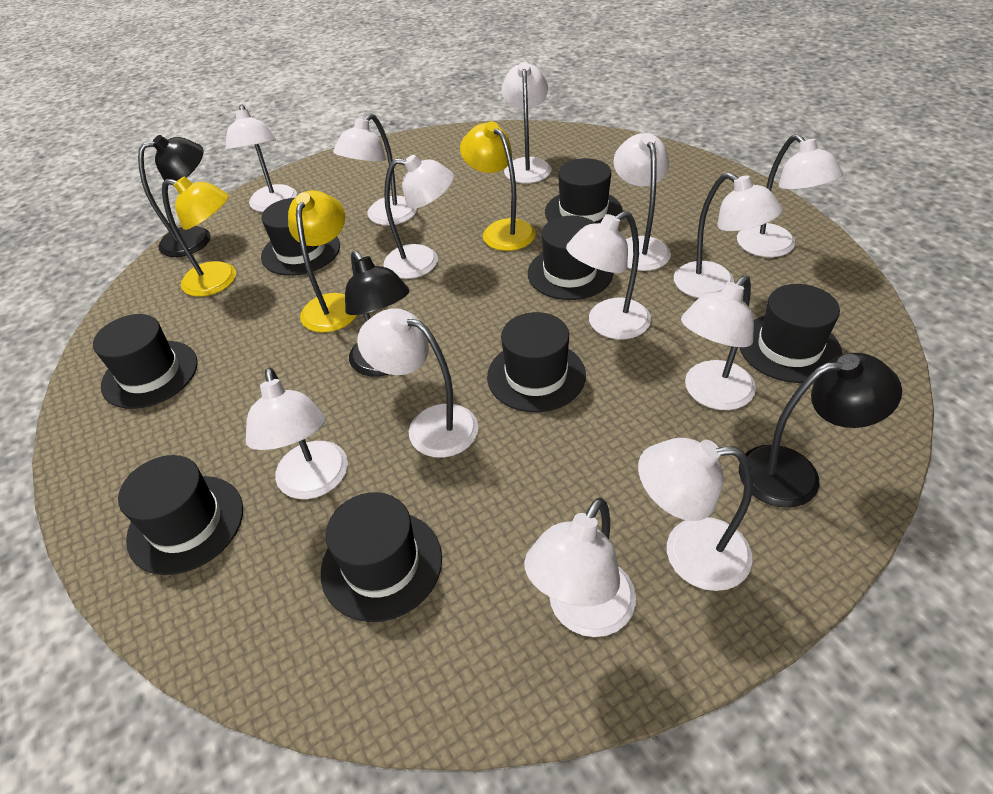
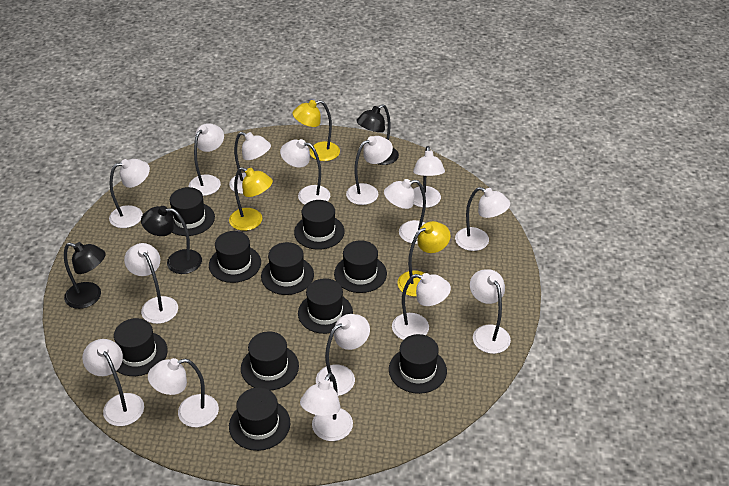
black hat: [93,314,198,409] [118,455,243,575] [261,198,340,276] [321,492,442,622] [487,312,586,412] [528,216,613,300] [545,158,623,223] [739,284,842,383] = 8 -> [114,318,168,376] [170,187,215,236] [209,231,261,283] [229,387,290,451] [241,331,299,390] [261,242,314,295] [294,200,345,250] [298,278,353,334] [334,240,387,293] [389,334,447,394] = 10
white lamp: [226,104,297,212] [246,368,348,499] [333,113,417,225] [357,308,478,458] [384,155,454,279] [501,62,552,183] [524,498,636,637] [566,211,651,339] [614,133,671,271] [638,438,753,591] [674,172,783,298] [681,275,756,410] [737,134,843,257] = 13 -> [82,339,144,426] [109,159,150,228] [124,243,178,324] [148,358,219,427] [189,123,224,196] [229,132,271,194] [280,139,330,205] [300,373,353,441] [316,314,370,396] [346,136,393,205] [384,179,426,244] [392,273,451,340] [413,146,445,208] [455,187,510,251] [470,269,511,354] = 15

